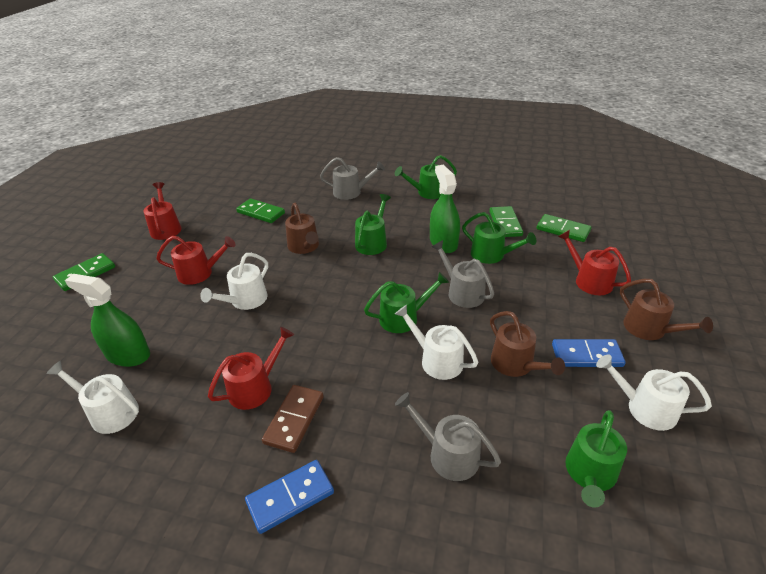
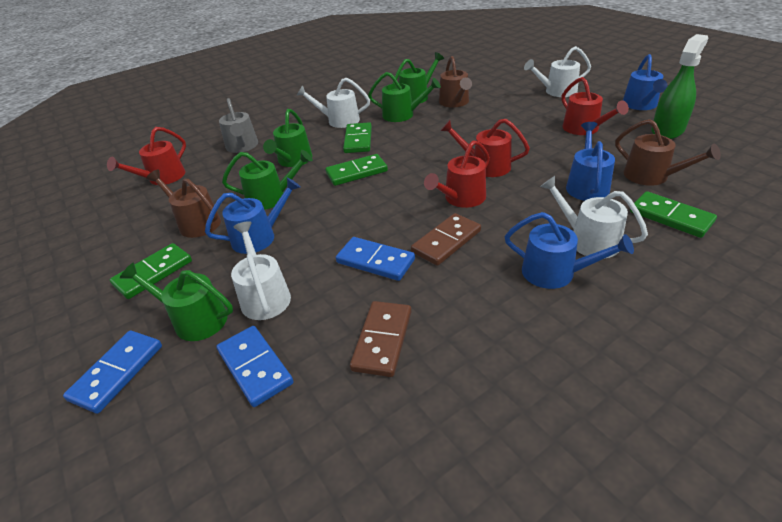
blue domino: [245,460,334,534] [552,339,625,367] = 2 -> [63,331,162,414] [216,326,293,407] [336,237,415,281] = 3
blue watering can: none = 0 -> [205,177,301,254] [505,212,634,289] [566,122,615,201] [623,54,668,110] = 4
brown domino: [262,385,324,453] = 1 -> [350,301,411,377] [411,213,481,266] = 2
green spray bottle: [65,274,150,367] [430,165,460,253] = 2 -> [651,34,708,139] = 1
grey watering can: [320,157,385,200] [395,392,501,481] [432,240,494,308] = 3 -> [219,98,258,153] = 1

